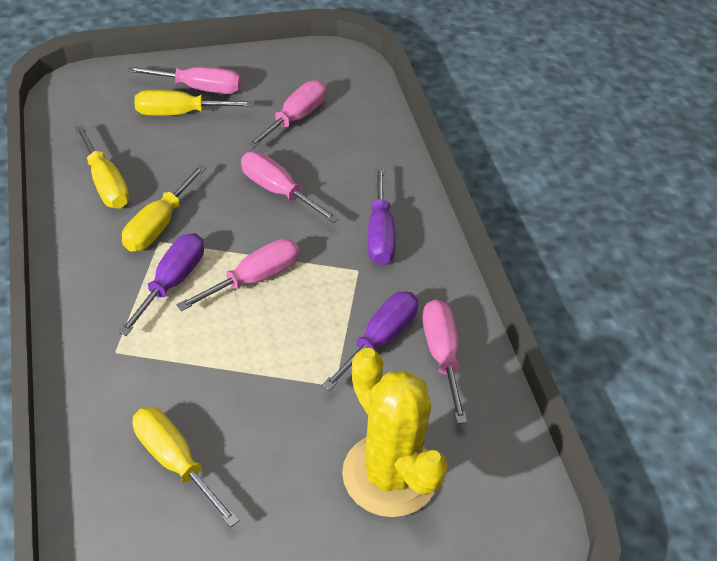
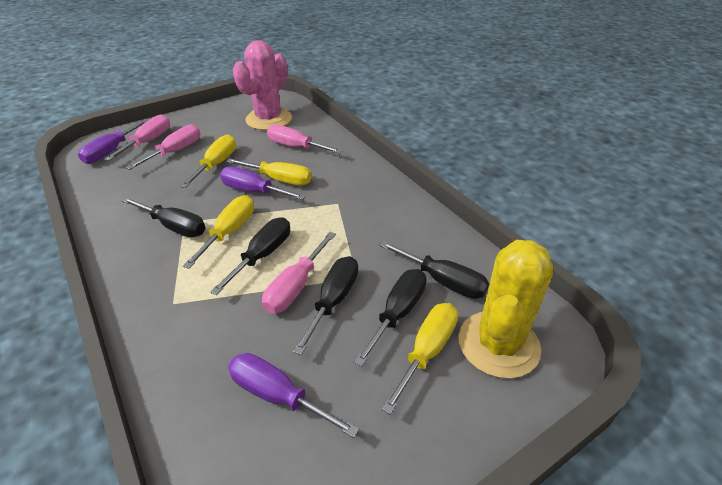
black screwdriver: none = 0 -> [122,197,206,237] [210,217,290,295] [293,256,358,355] [354,269,427,367] [379,241,489,299] = 5
pink cactus: none = 0 -> [233,40,292,130] = 1
pink screwdriver: [127,66,241,94] [177,239,300,311] [241,152,340,223] [246,80,326,149] [422,299,467,424] = 5 -> [104,114,170,161] [125,124,200,170] [262,232,336,314] [267,125,343,154] = 4

